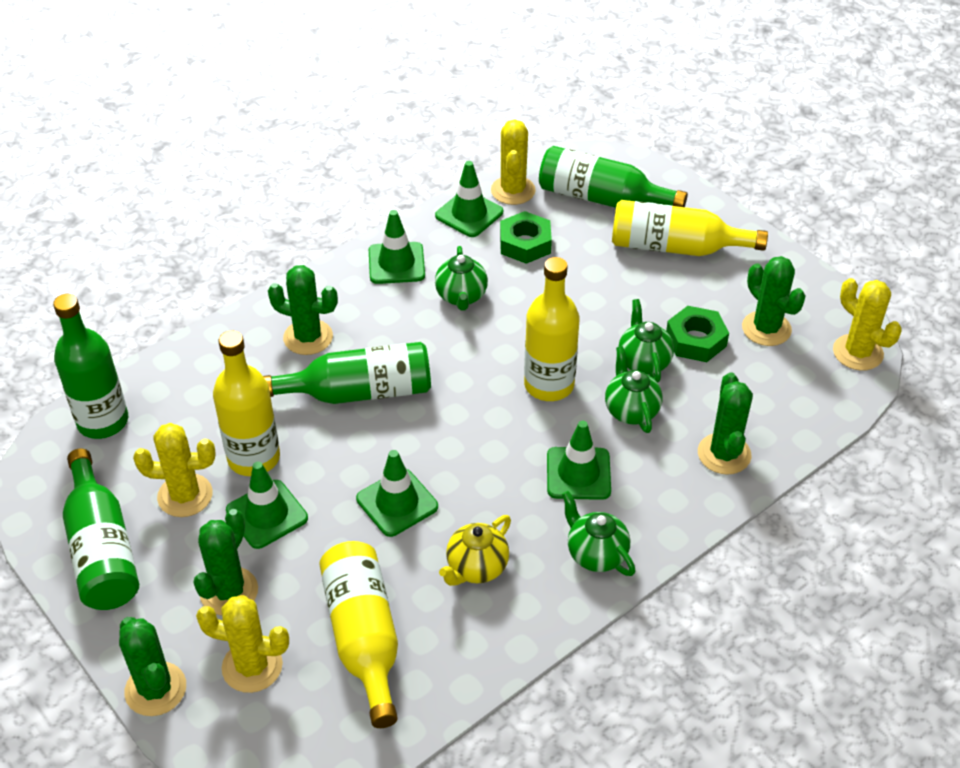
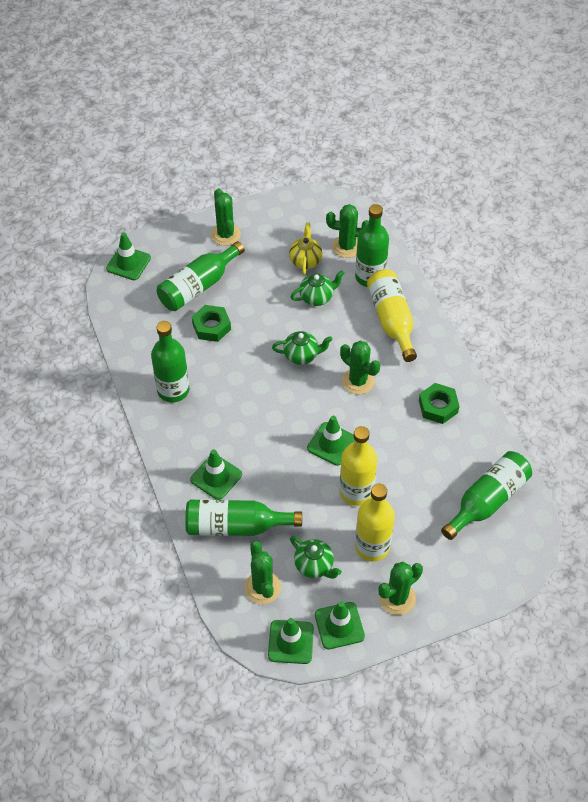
green bottle: [53,294,128,439] [63,448,139,610] [263,342,431,404] [539,146,688,208] = 4 -> [151,321,189,403] [157,241,245,311] [185,499,302,536] [355,204,389,287] [441,451,532,540] = 5
green teapot: [435,246,488,311] [562,491,635,576] [605,346,662,433] [618,299,674,383] = 4 -> [272,331,333,365] [290,536,341,579] [291,270,345,306] = 3
yellow bottle: [213,331,280,476] [319,541,398,728] [524,257,579,401] [612,200,768,256] = 4 -> [339,426,377,506] [355,484,395,561] [367,269,417,362] = 3
yellow cactus: [133,423,216,517] [196,595,289,693] [491,120,536,205] [833,278,902,370] = 4 -> none = 0

